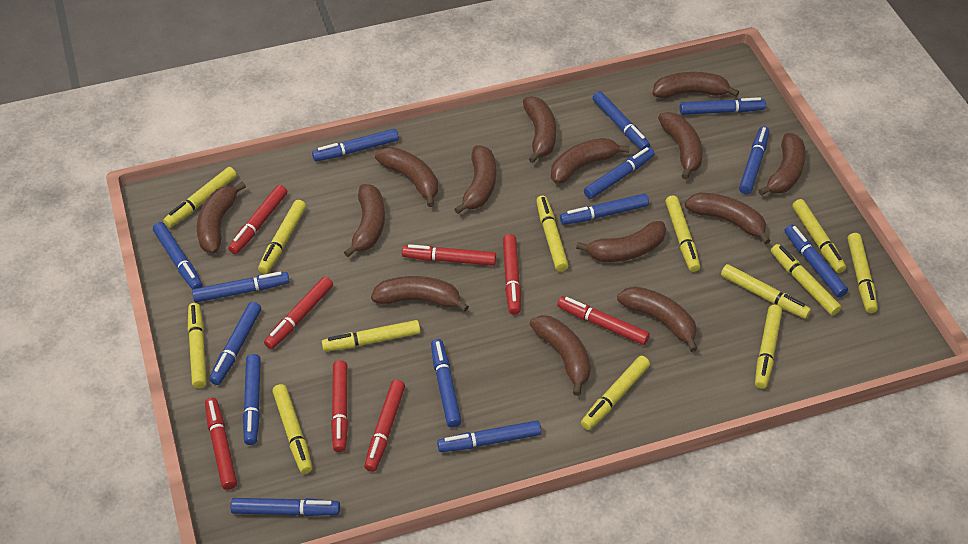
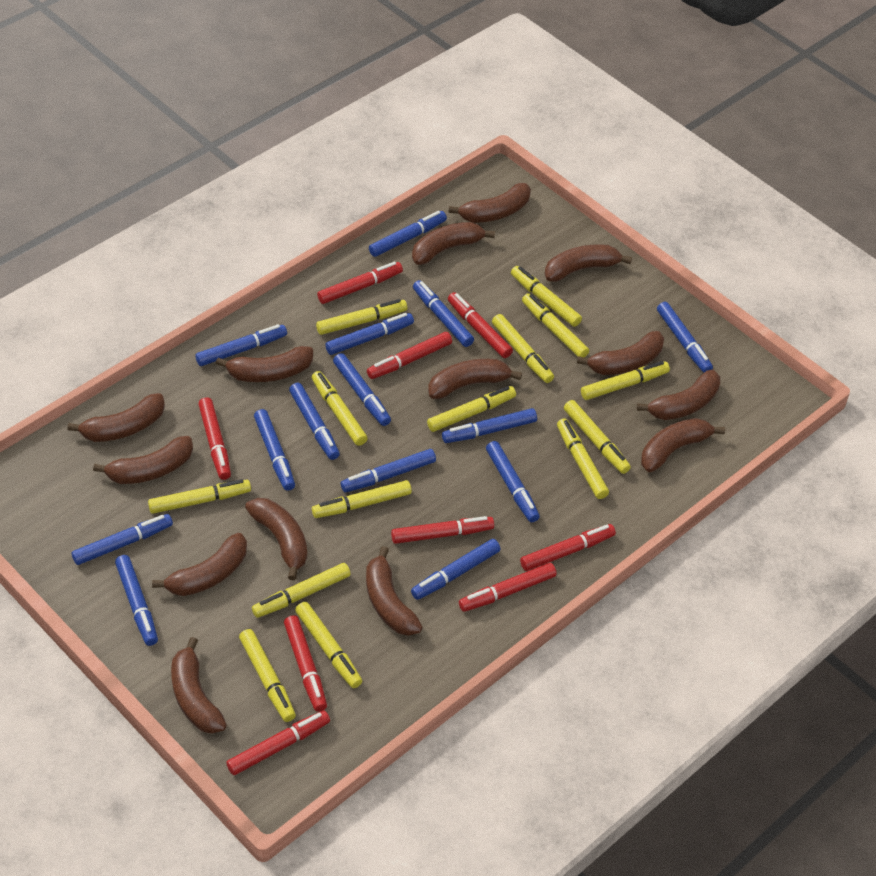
red marker: [205,398,237,490] [228,185,287,254] [264,276,333,349] [331,360,348,452] [364,380,405,472] [402,244,496,266] [503,234,521,315] [557,296,650,345] = 8 -> [198,397,231,480] [226,710,330,775] [284,615,327,712] [317,262,403,304] [367,332,452,379] [391,516,494,544] [448,292,513,358] [459,563,557,612] [520,524,616,571] = 9
yellow marker: [163,167,237,228] [188,303,207,388] [258,200,306,274] [272,384,312,474] [322,320,420,352] [536,196,569,271] [581,356,650,430] [665,195,700,272] [721,264,811,319] [755,305,782,389] [771,244,841,316] [792,199,846,273] [848,233,878,313] = 13 -> [148,479,251,514] [239,629,296,722] [252,563,351,618] [295,602,362,688] [312,371,368,446] [312,480,412,518] [316,299,407,335] [427,386,516,432] [492,314,554,383] [511,266,582,327] [522,293,589,358] [557,418,609,499] [564,400,631,474] [581,361,670,400] = 14

